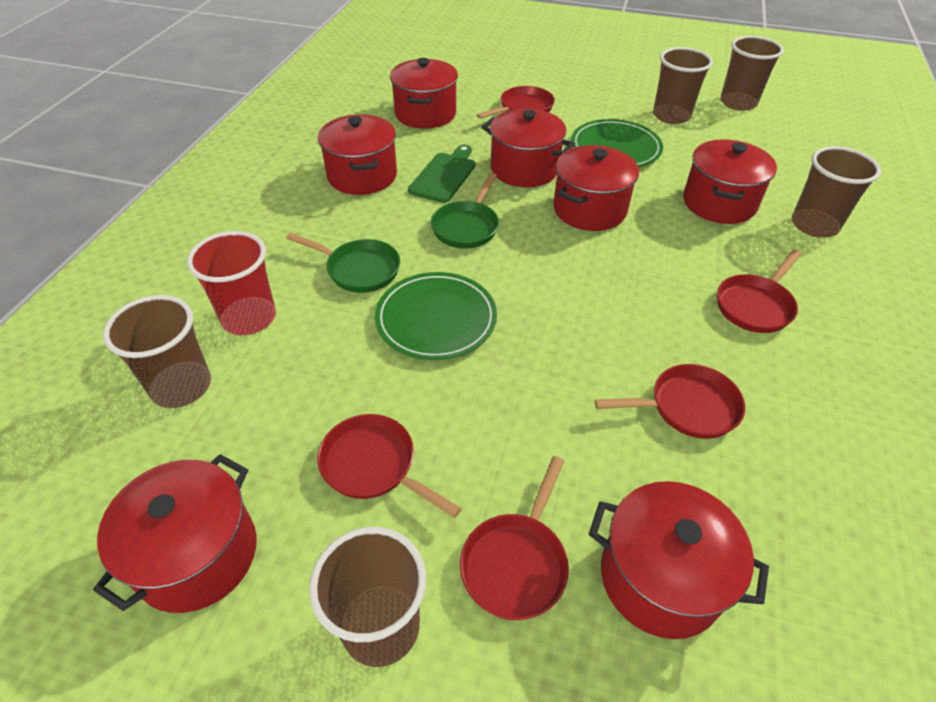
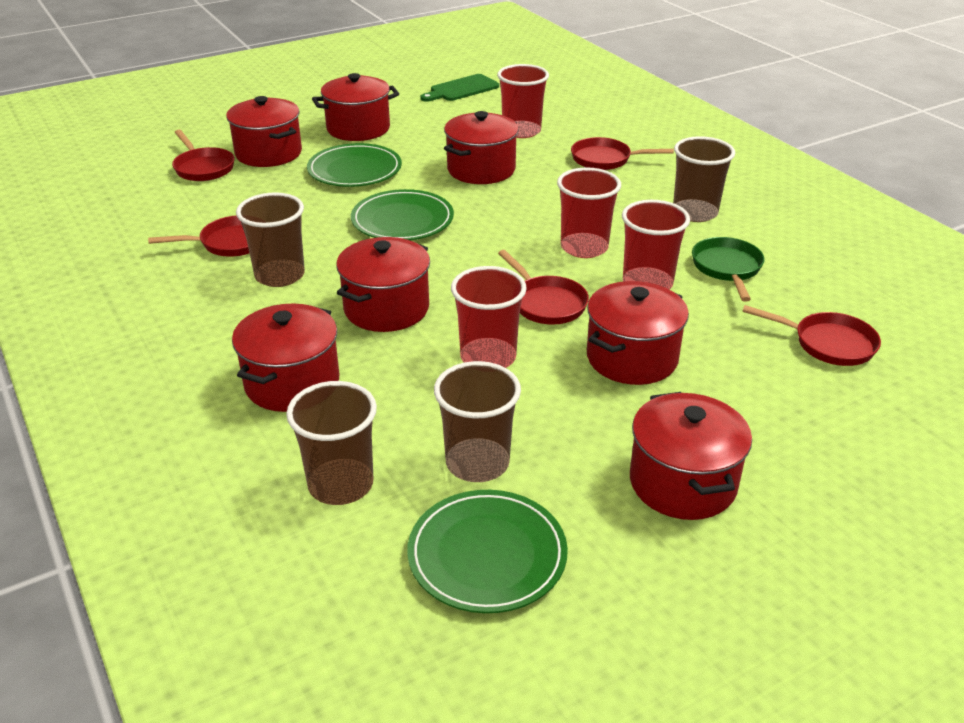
brown cup: [103,295,211,408] [309,527,426,667] [653,47,713,124] [720,36,784,111] [792,146,881,238] = 5 -> [236,192,305,287] [286,381,377,505] [434,361,521,482] [673,136,735,222] = 4
green pan: [286,233,400,293] [431,173,499,248] = 2 -> [692,237,765,302] = 1
green plate: [375,272,497,360] [571,119,663,167] = 2 -> [307,143,402,187] [351,189,454,240] [407,490,568,613] = 3
red cup: [187,231,276,335] = 1 -> [451,266,527,368] [497,64,549,138] [557,167,621,258] [622,200,690,290] = 4

